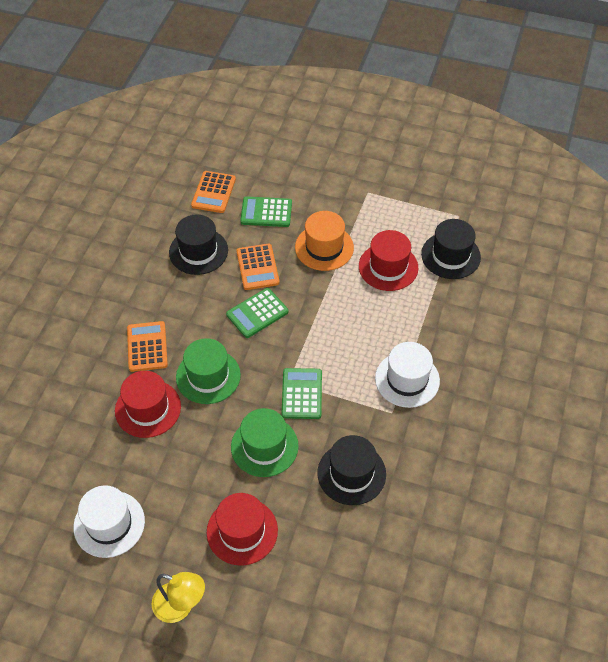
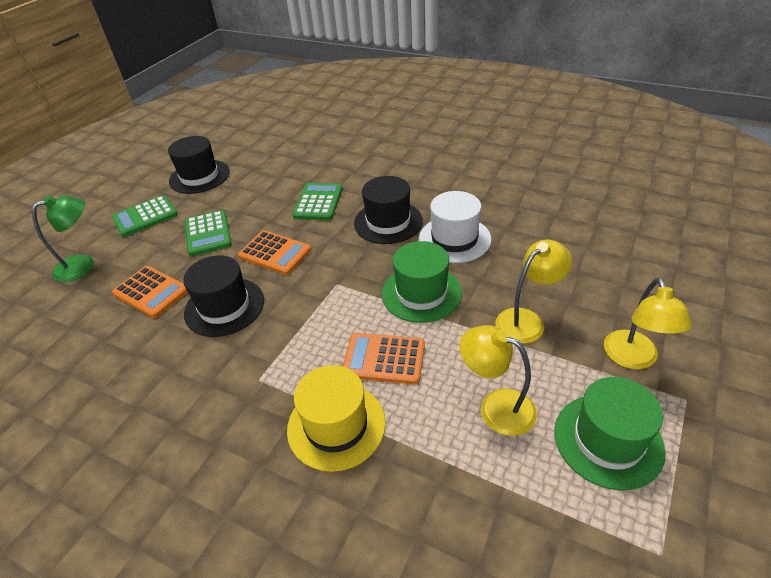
green lamp: none = 0 -> [32,196,94,282] = 1
orange hat: [295,211,354,271] = 1 -> none = 0
red hat: [115,371,181,438] [207,493,278,565] [359,230,418,291] = 3 -> none = 0
white hat: [74,485,145,558] [375,342,440,408] = 2 -> [418,191,492,263] = 1
yellow hat: none = 0 -> [287,365,386,472] = 1
yellow lamp: [151,572,205,623] = 1 -> [459,325,537,436] [495,240,572,344] [604,278,692,369] = 3

